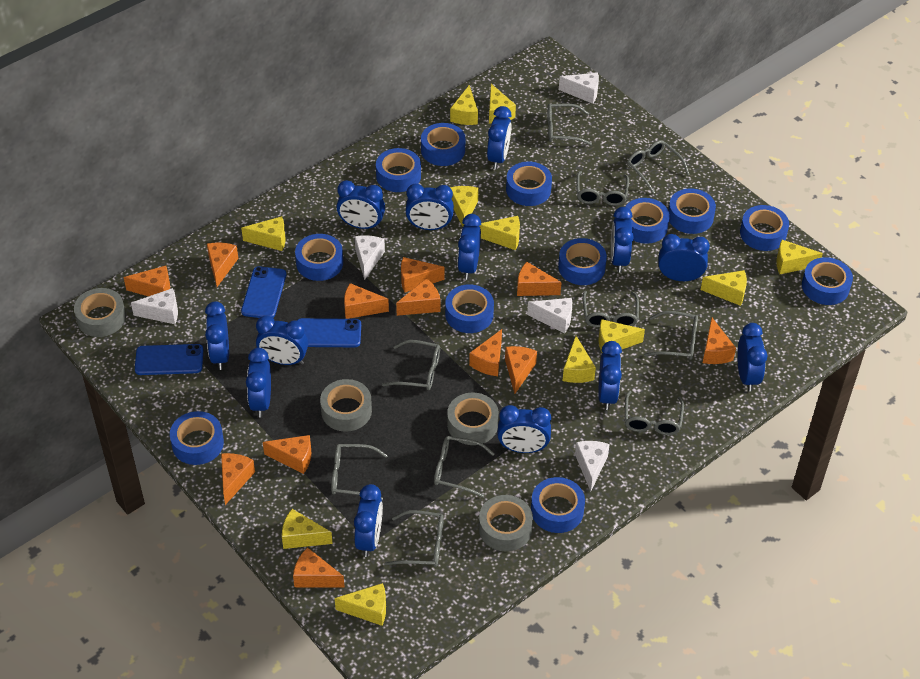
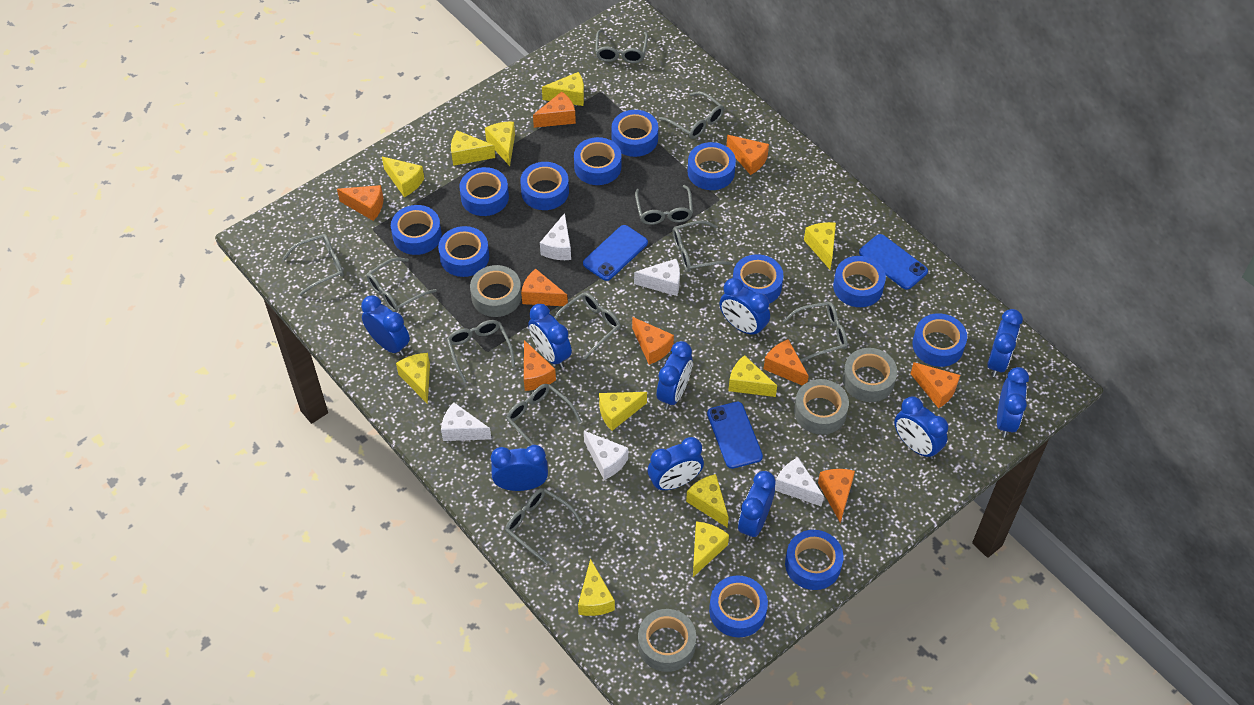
blue clock: [205,301,229,370] [246,348,271,417] [256,315,308,365] [337,180,385,229] [354,484,383,557] [406,184,454,230] [458,214,481,280] [487,106,511,169] [497,405,551,453] [598,341,622,410] [611,207,634,273] [658,234,710,281] [737,323,767,392] = 13 -> [361,295,410,356] [491,445,548,491] [528,304,572,368] [648,437,704,491] [657,341,692,409] [720,278,770,337] [738,471,776,541] [894,396,948,459] [987,309,1023,377] [997,367,1029,437] = 10
grey glasses: [331,444,388,500] [382,340,440,390] [385,510,444,567] [434,436,495,497] [547,104,592,145] [576,171,629,206] [582,291,639,327] [625,391,684,435] [627,140,689,194] [644,311,698,360] = 10 -> [282,234,344,296] [366,257,437,312] [447,320,515,383] [505,488,583,564] [506,384,582,445] [554,292,621,359] [595,29,648,63] [635,185,693,225] [659,92,724,139] [673,220,733,272] [783,302,848,362] = 11
orange cheese: [123,266,170,296] [207,243,239,287] [221,453,255,505] [263,435,311,474] [293,547,345,588] [344,283,389,319] [396,278,440,316] [401,257,445,293] [469,329,502,376] [505,346,537,394] [517,262,562,296] [703,318,736,364] = 12 -> [337,185,384,221] [521,269,568,306] [524,340,556,391] [533,91,576,128] [632,317,674,365] [726,135,769,175] [764,339,809,385] [818,469,855,523] [910,362,960,408] = 9

